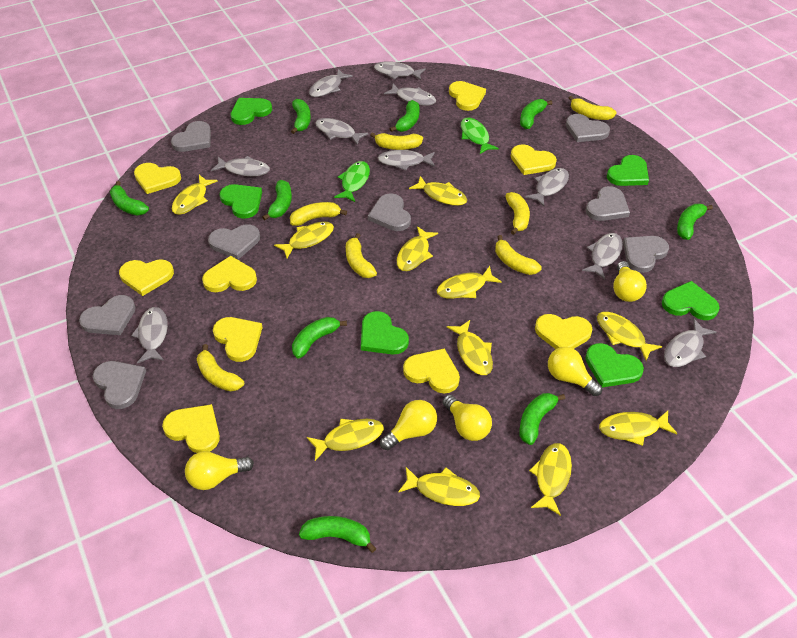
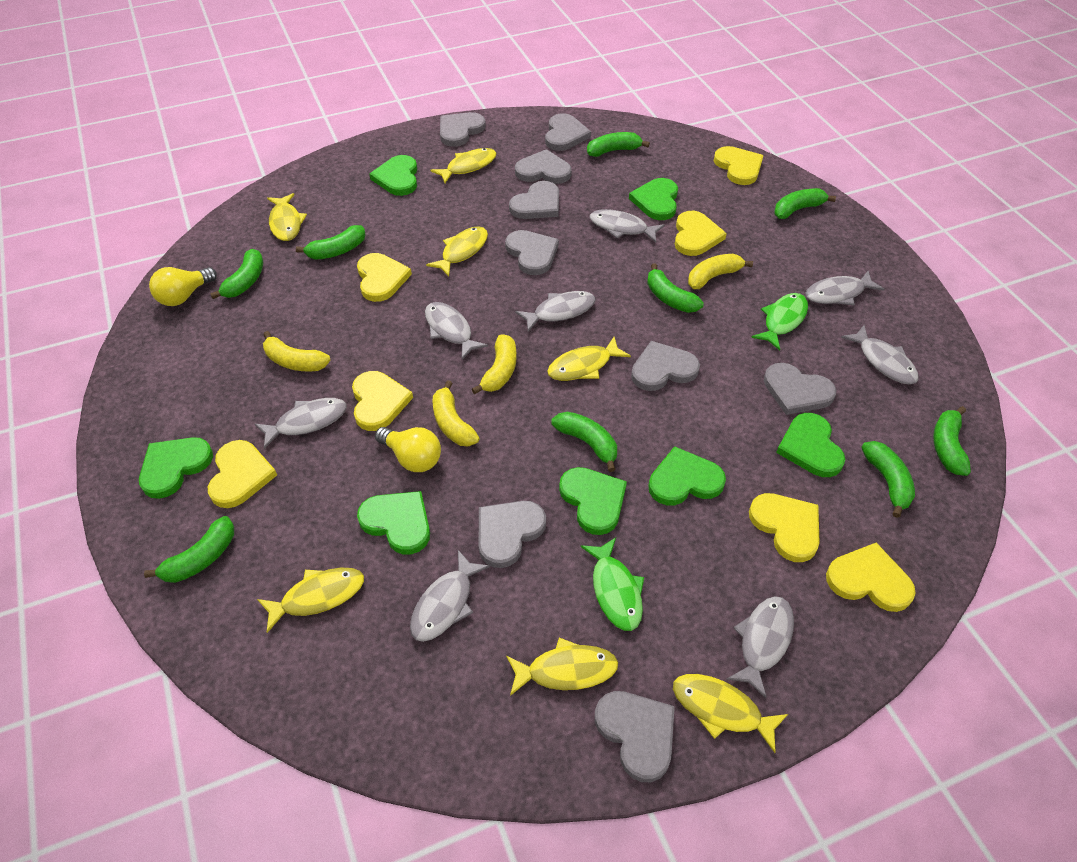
green heart: [220,184,262,219] [231,98,272,125] [361,311,409,355] [585,343,644,387] [607,155,649,186] [662,281,720,320] = 6 -> [139,437,213,499] [357,491,430,555] [370,155,417,196] [559,467,627,535] [629,178,678,220] [648,446,726,505] [776,413,845,477] = 7
grey fish: [131,307,168,363] [211,156,270,176] [309,69,353,97] [315,118,368,145] [374,61,426,80] [378,150,435,171] [384,84,436,105] [525,168,569,206] [582,233,623,279] [664,319,716,367] = 10 -> [255,398,347,449] [410,550,490,642] [425,302,488,359] [515,291,596,332] [590,209,665,242] [726,596,794,698] [805,271,884,305] [841,325,919,384] = 8
grey heart: [79,295,136,335] [93,361,146,409] [171,121,211,152] [208,224,260,260] [368,193,411,231] [566,114,610,142] [586,186,630,221] [623,236,669,273] = 8 -> [440,112,486,147] [478,501,546,568] [505,230,559,275] [509,181,559,219] [515,149,572,184] [545,113,591,151] [595,691,675,782] [631,341,700,391] [764,363,836,415] = 9
yellow banana: [197,344,244,391] [290,202,347,226] [346,233,377,278] [370,132,423,150] [495,235,542,275] [505,192,530,235] [569,96,616,120] = 7 -> [263,331,331,372] [432,380,479,446] [472,335,517,395] [688,254,753,289] = 4
yellow fish: [172,175,218,215] [274,221,334,258] [307,419,384,461] [397,226,438,271] [398,467,480,506] [409,176,467,206] [437,266,502,299] [447,320,493,375] [529,443,572,516] [597,312,662,361] [599,411,678,446] = 11 -> [257,568,364,633] [267,193,307,241] [426,226,488,276] [431,148,497,183] [506,638,618,696] [547,337,631,381] [673,674,788,753] = 7
yellow heart: [119,259,174,296] [134,163,181,194] [162,404,220,453] [202,256,257,292] [213,317,263,362] [403,348,460,393] [449,81,486,111] [511,144,557,175] [535,314,592,349] = 9 -> [208,440,277,508] [352,371,413,431] [357,253,412,302] [675,211,727,256] [714,146,763,185] [749,493,820,562] [826,543,916,612] = 7
yellow light bulb: [185,451,254,490] [380,400,437,450] [442,395,492,441] [548,347,602,396] [613,261,647,302] = 5 -> [149,267,217,306] [375,427,441,472] = 2

